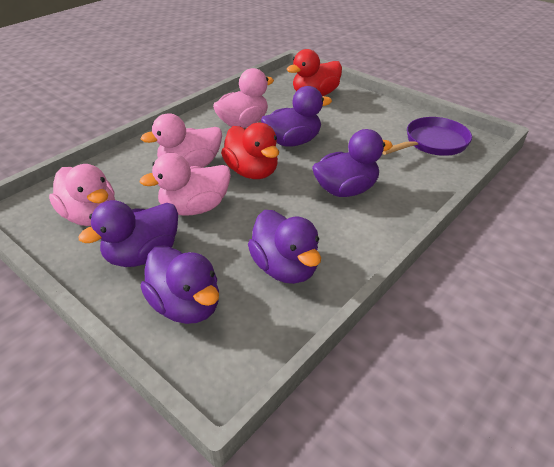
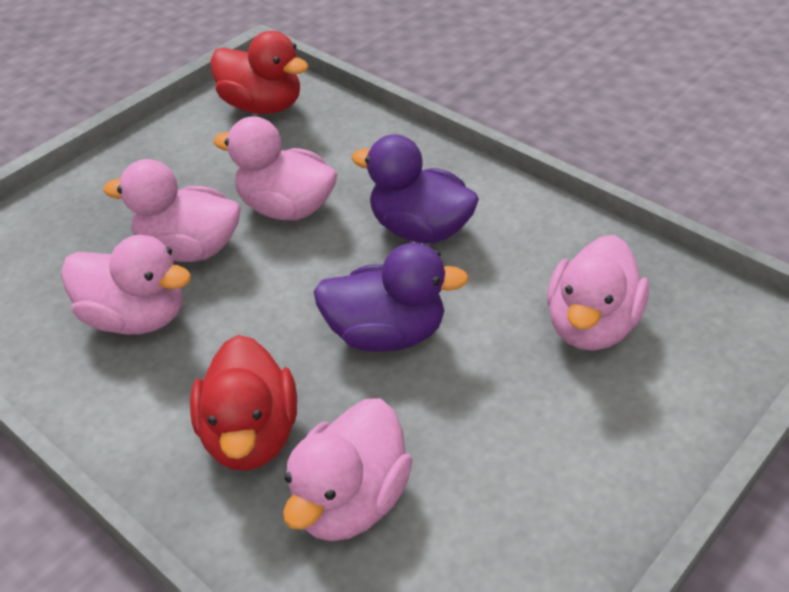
pink duck: [49,164,115,226] [140,153,231,216] [141,114,222,167] [213,68,274,128] = 4 -> [61,235,191,335] [103,159,241,262] [213,116,337,220] [283,398,413,541] [547,235,649,351] = 5
purple duck: [78,200,178,267] [141,245,219,324] [248,210,321,284] [261,86,332,147] [312,129,393,197] = 5 -> [314,243,469,352] [351,134,479,243] = 2
purple pan: [382,117,472,156] = 1 -> none = 0

